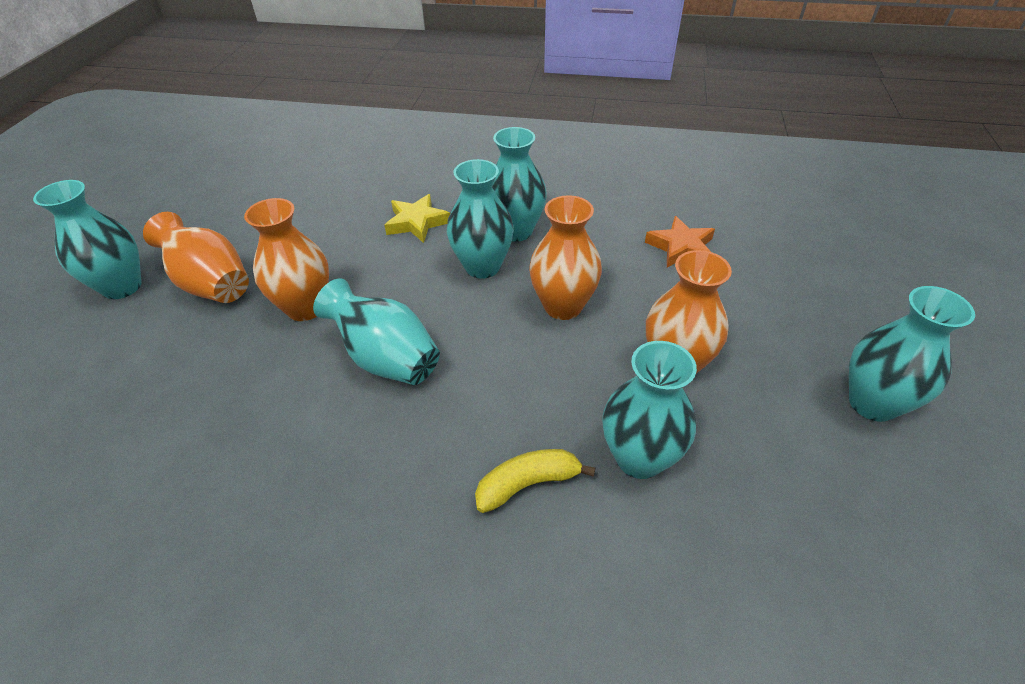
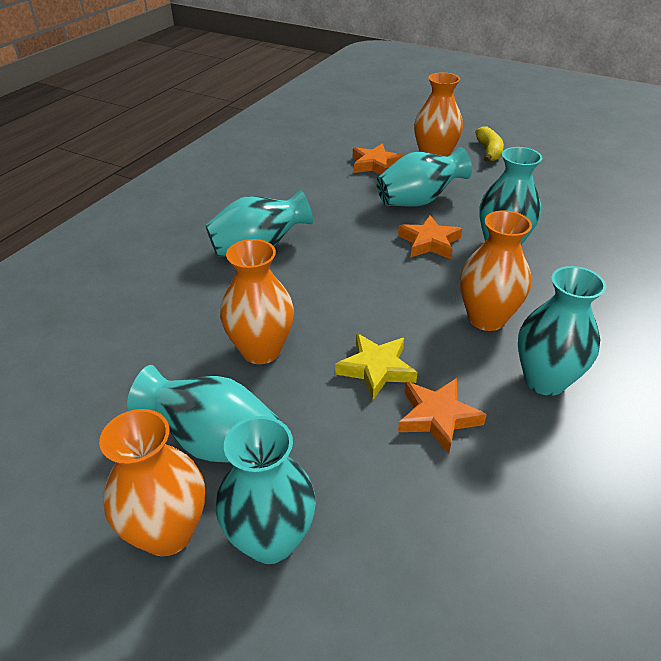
orange star: [645,216,715,268] = 1 -> [353,143,404,175] [398,215,462,259] [398,378,487,454] = 3

